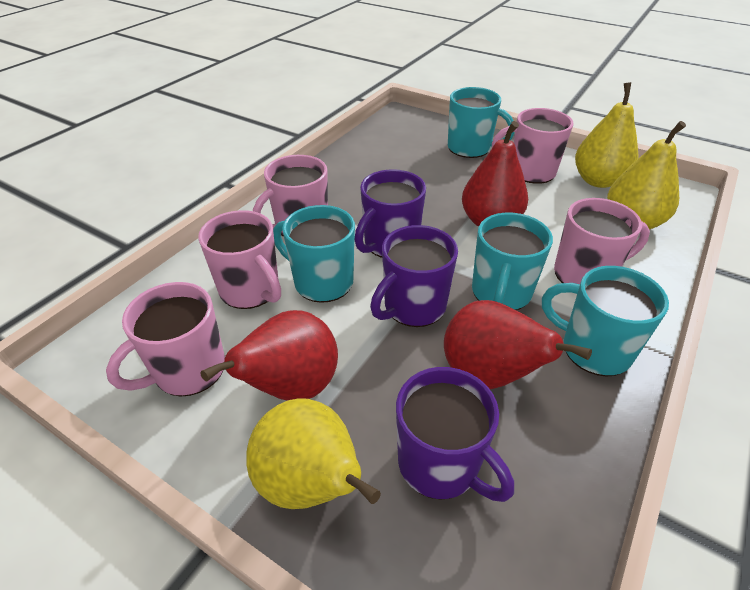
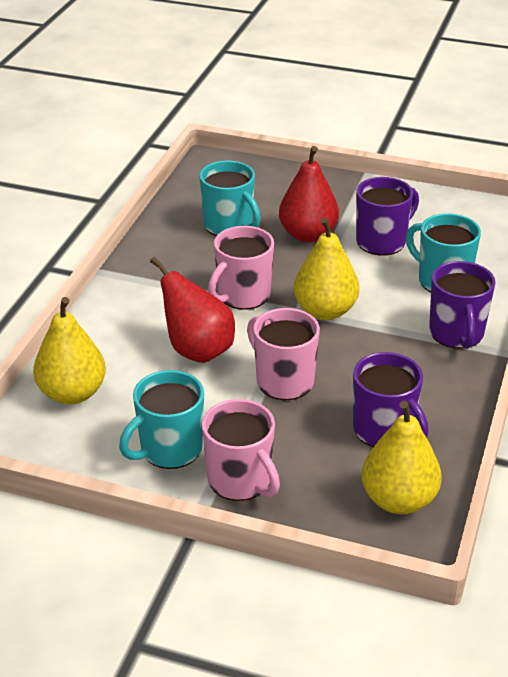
pink mug: [106,282,225,396] [198,210,281,309] [253,155,328,237] [492,108,574,184] [554,198,650,284] = 5 -> [202,399,280,501] [208,226,274,310] [247,308,320,400] = 3
red pear: [200,310,338,401] [444,300,592,389] [462,121,528,227] = 3 -> [150,257,235,363] [279,146,339,242] = 2
turquoise mug: [273,205,355,303] [448,87,515,158] [472,213,553,310] [542,266,669,377] = 4 -> [119,370,204,469] [199,161,261,236] [406,213,481,292] = 3

